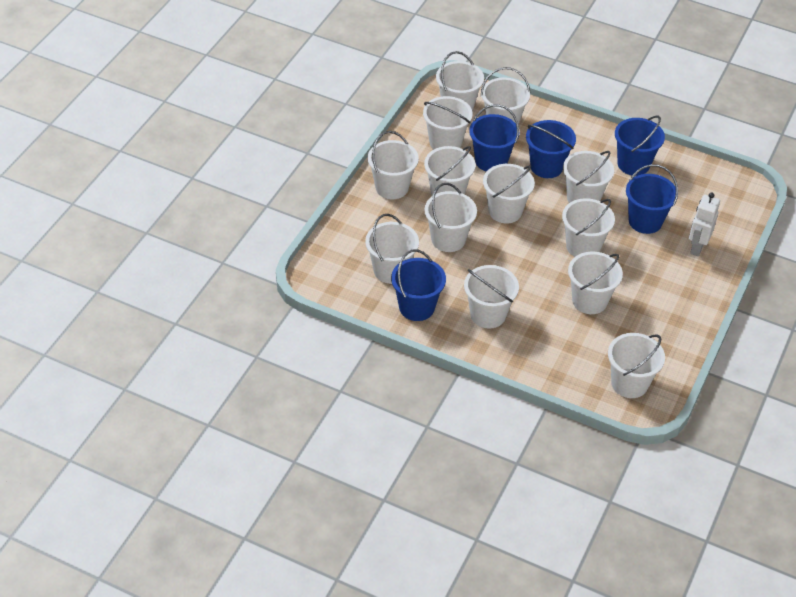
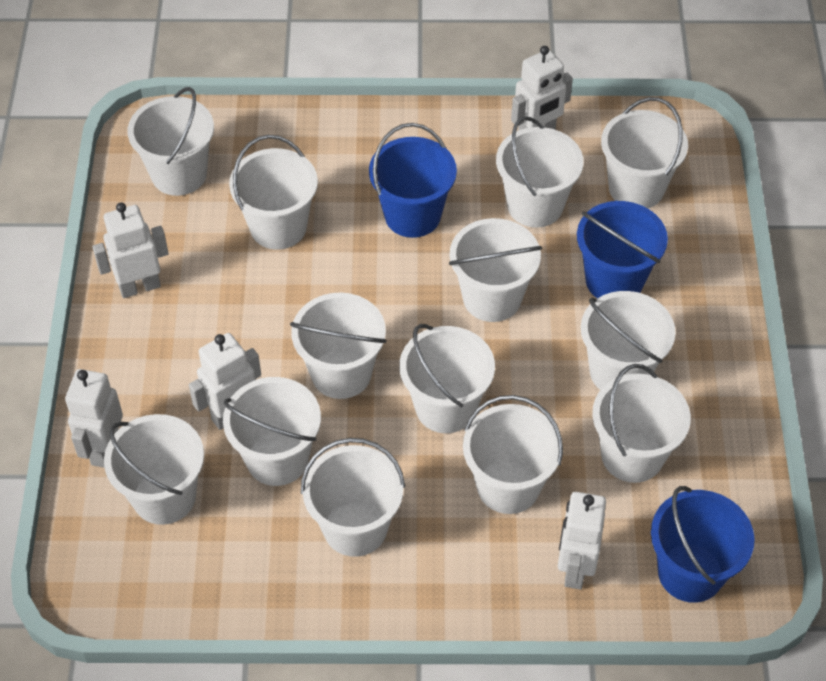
blue bucket: [391,250,446,321] [469,104,519,172] [526,120,576,178] [615,116,665,176] [626,164,678,234] = 5 -> [369,123,457,238] [577,201,668,298] [651,486,755,603] = 3
white robot: [689,193,720,256] = 1 -> [65,369,123,468] [92,203,169,298] [189,333,261,430] [511,46,573,131] [558,492,606,589] = 5

